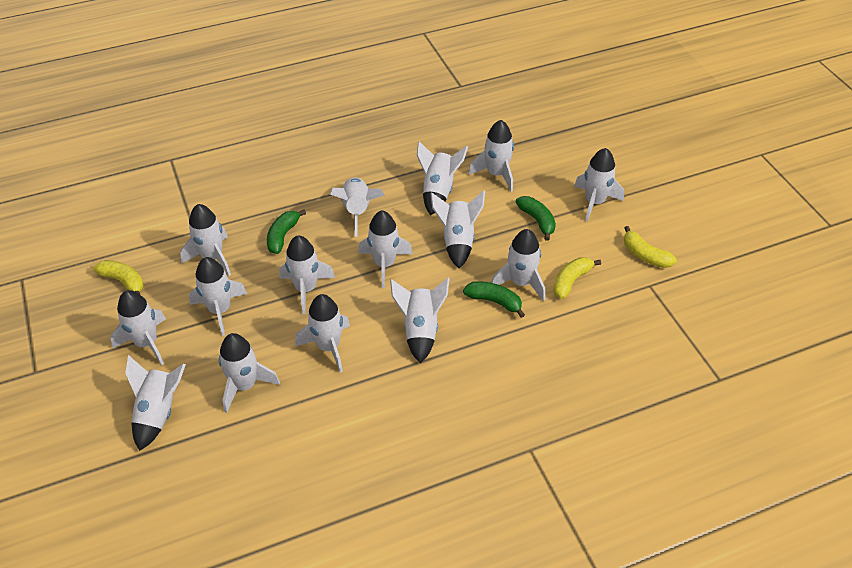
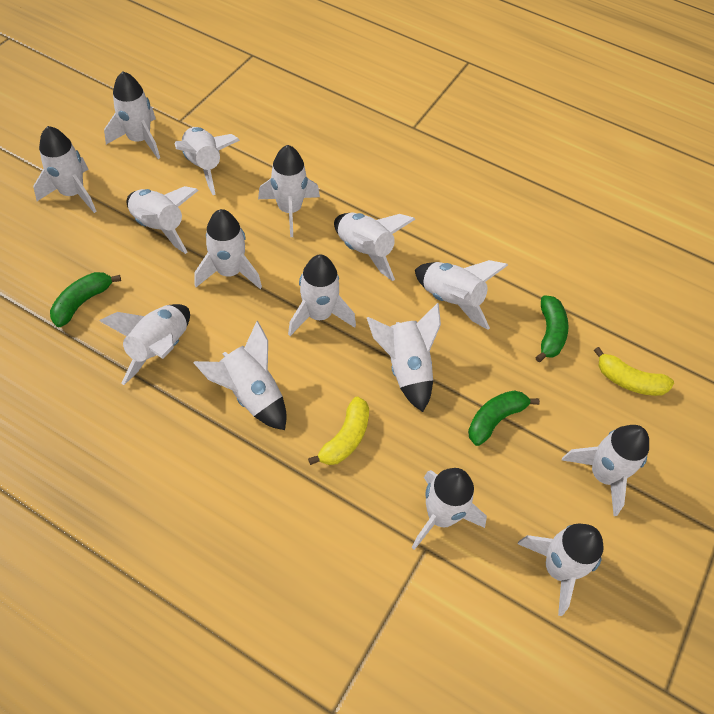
yellow banana: [93,260,144,294] [553,257,601,299] [624,226,677,268] = 3 -> [308,397,369,465] [594,347,674,396] = 2

